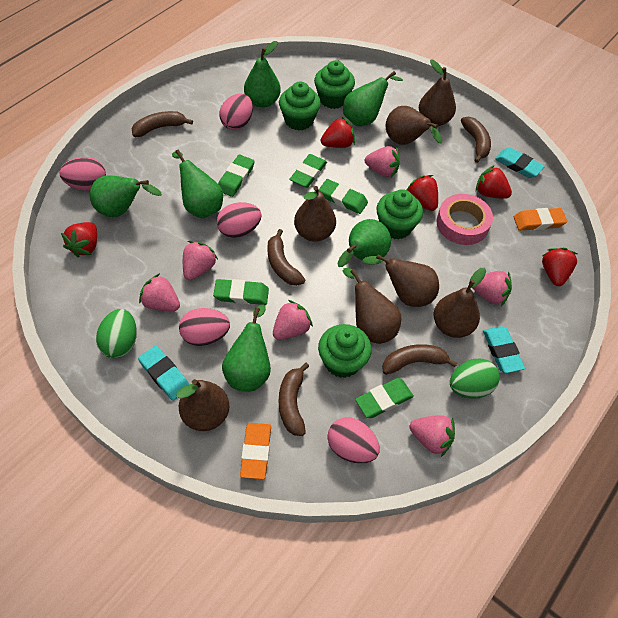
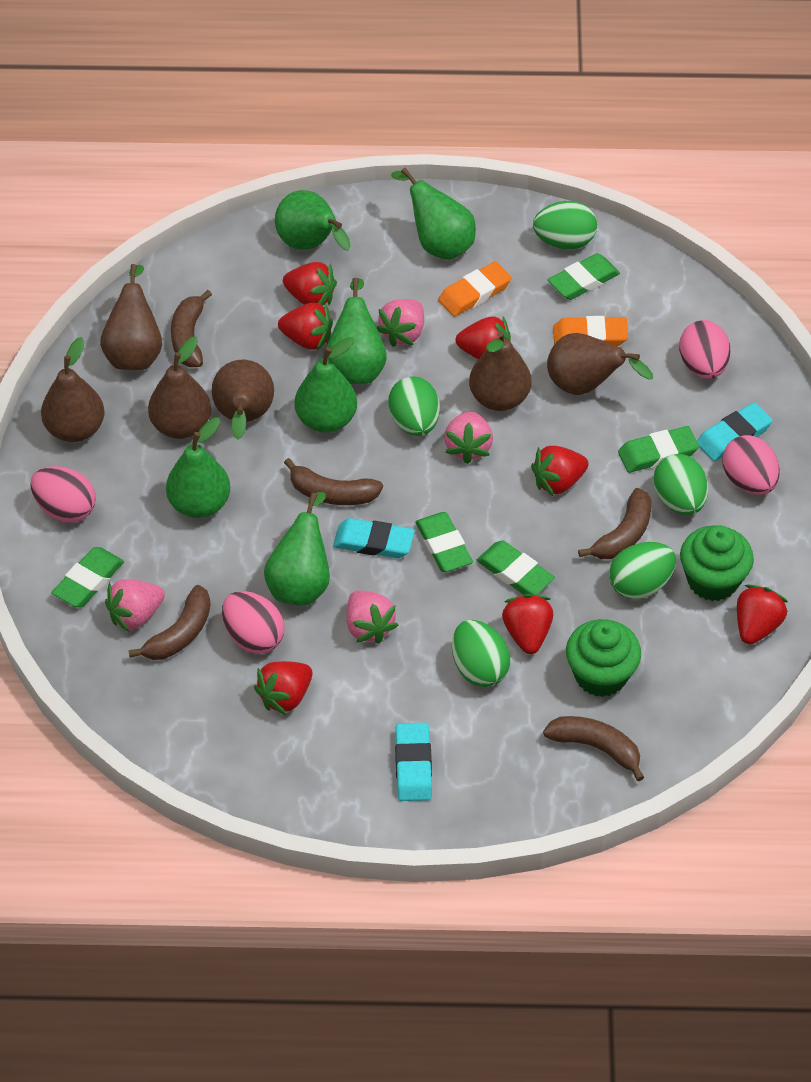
brown pear: [176,379,229,431] [294,186,336,242] [343,268,401,344] [363,254,439,307] [386,106,442,145] [419,60,456,126] [434,268,486,338] = 7 -> [41,337,105,442] [100,264,162,370] [148,336,211,439] [212,360,274,440] [469,331,531,411] [547,333,653,395] = 6
green cupcake: [279,81,321,131] [314,60,355,109] [318,324,372,378] [376,189,423,240] = 4 -> [566,619,641,697] [680,525,754,601] = 2
green egg: [96,309,137,358] [450,359,500,399] = 2 -> [388,376,440,436] [452,620,510,687] [533,201,597,249] [609,542,676,599] [653,454,708,515] = 5
pink egg: [59,157,106,190] [179,308,230,346] [217,202,262,238] [219,94,253,130] [327,418,380,463] = 5 -> [30,466,96,522] [222,591,285,654] [679,320,730,379] [722,435,779,495] = 4
pink strawberry: [139,273,180,311] [183,241,218,280] [273,300,313,340] [365,146,400,177] [409,415,455,457] [472,271,512,306] = 6 -> [105,579,165,632] [346,591,398,644] [376,299,424,347] [444,411,493,464] = 4
pink tape: [436,194,493,245] = 1 -> none = 0
red strawberry: [61,222,97,258] [321,117,355,148] [407,175,438,211] [476,165,512,199] [542,248,578,286] = 5 -> [254,661,312,715] [278,303,333,351] [283,262,337,306] [456,316,511,359] [502,594,553,654] [531,446,589,497] [737,585,788,645] = 7

